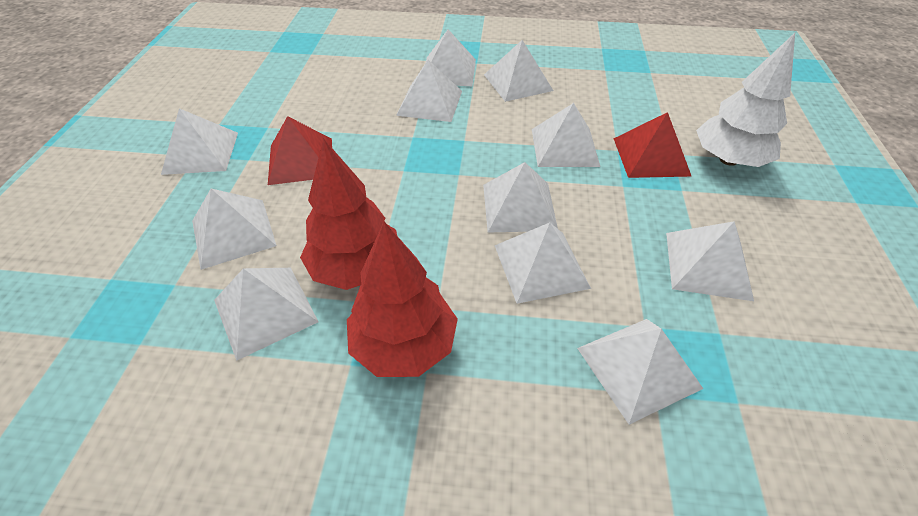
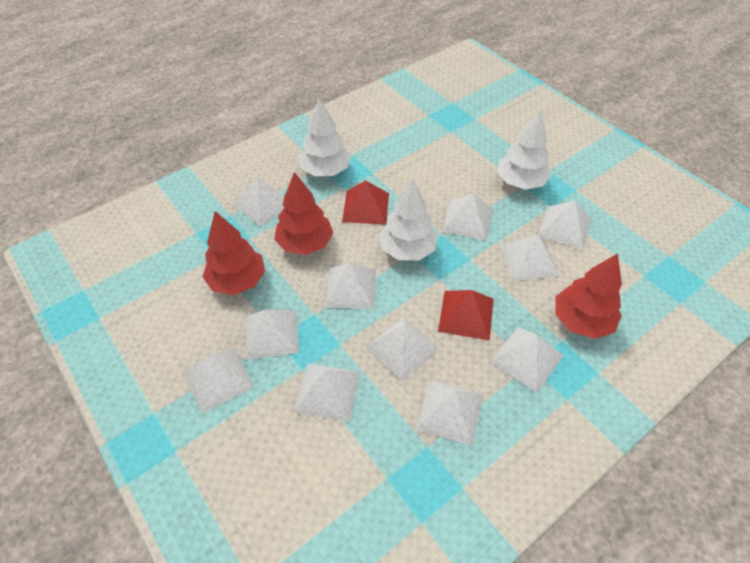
red tree: [300,138,397,290] [347,222,458,377] = 2 -> [202,211,265,295] [274,172,333,255] [556,253,622,339] = 3
white tree: [696,33,795,167] = 1 -> [299,98,351,176] [379,178,438,260] [497,109,552,190] = 3

